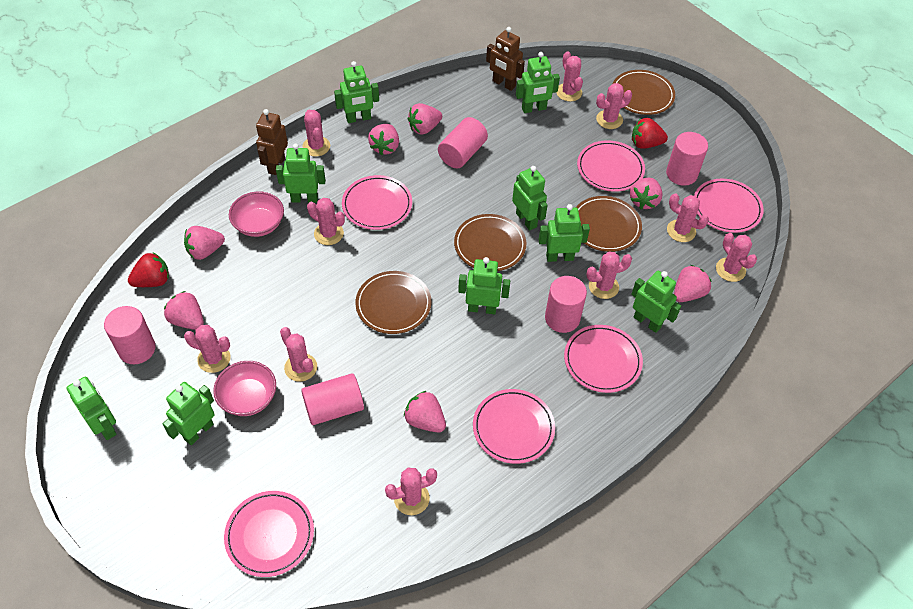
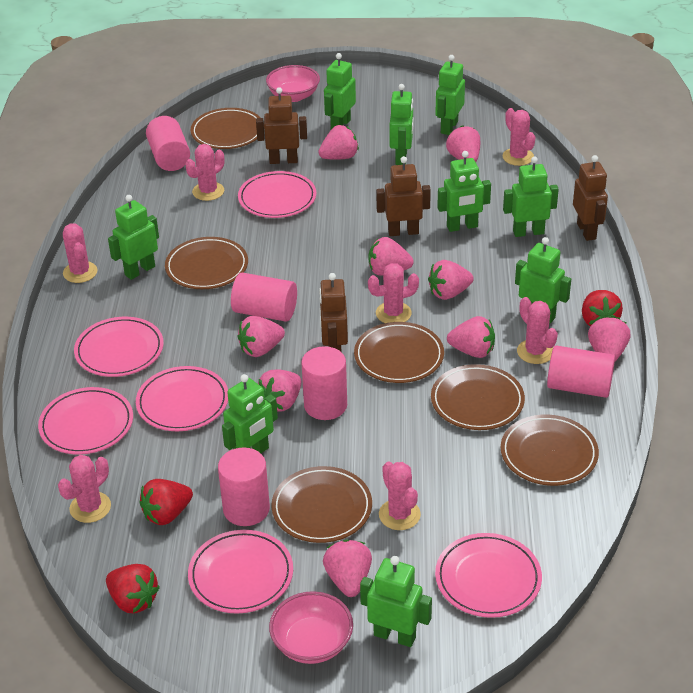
brown plate: [355,271,431,334] [454,214,527,271] [576,196,642,252] [613,70,675,115] = 4 -> [165,237,248,289] [191,108,261,149] [272,466,372,543] [354,322,444,383] [431,364,525,430] [500,415,599,486] = 6
brown robot: [256,109,288,175] [486,27,525,91] = 2 -> [256,87,307,164] [319,273,348,351] [376,156,431,236] [573,155,608,241] = 4
pink cactus: [184,325,231,373] [280,327,317,382] [302,110,330,157] [307,198,345,245] [385,468,437,515] [556,51,583,101] [586,252,632,299] [596,83,632,129] [667,193,709,242] [716,233,757,282] = 10 -> [58,455,111,523] [63,223,97,283] [185,144,225,201] [368,263,419,323] [379,462,421,530] [503,108,535,166] [517,297,558,364] = 7
pink strawberry: [164,291,204,330] [184,226,225,260] [368,124,399,155] [404,391,446,432] [408,103,442,135] [630,177,662,209] [674,265,712,302] = 7 -> [237,316,285,357] [258,370,301,412] [318,125,359,160] [323,540,372,597] [369,237,414,276] [428,260,474,300] [446,125,480,162] [447,316,495,358] [588,316,630,361] = 9
red strawberry: [128,252,169,287] [632,118,668,149] = 2 -> [106,564,160,613] [139,479,193,525] [582,290,623,327] = 3

